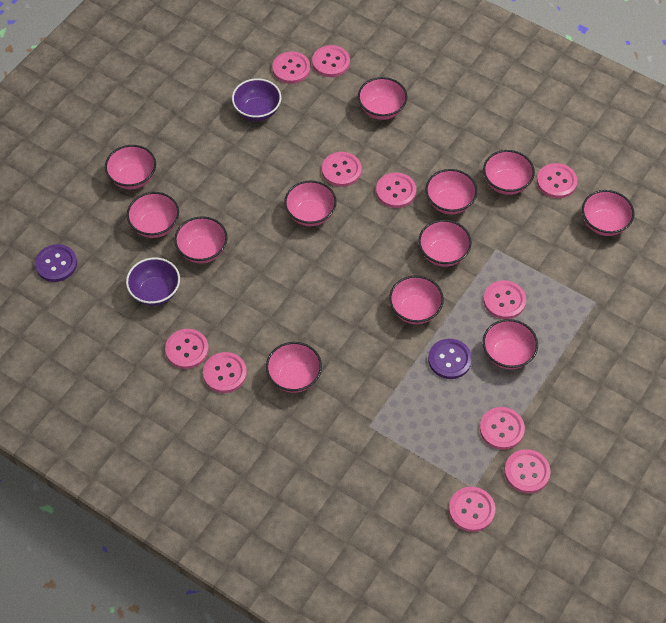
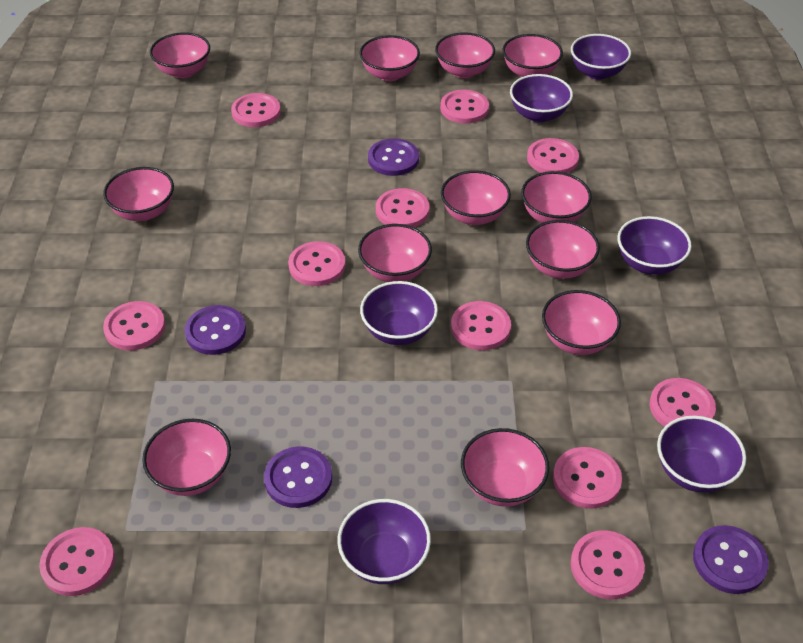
purple bowl: [126,257,180,306] [232,78,281,121] = 2 -> [337,499,431,584] [360,281,438,345] [510,74,573,122] [571,34,631,80] [618,216,692,275] [657,416,746,493] = 6
purple button: [35,244,77,282] [428,339,472,379] = 2 -> [185,305,246,355] [264,446,332,508] [368,138,419,176] [693,525,769,594] = 4

